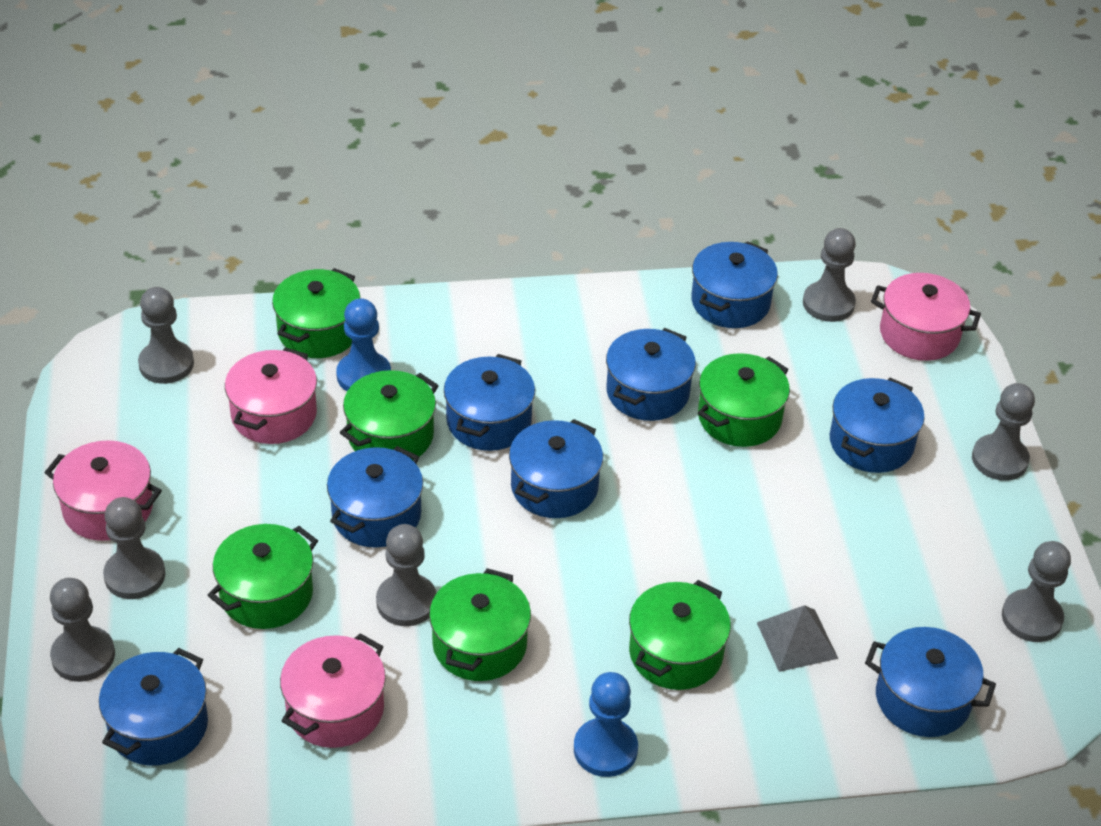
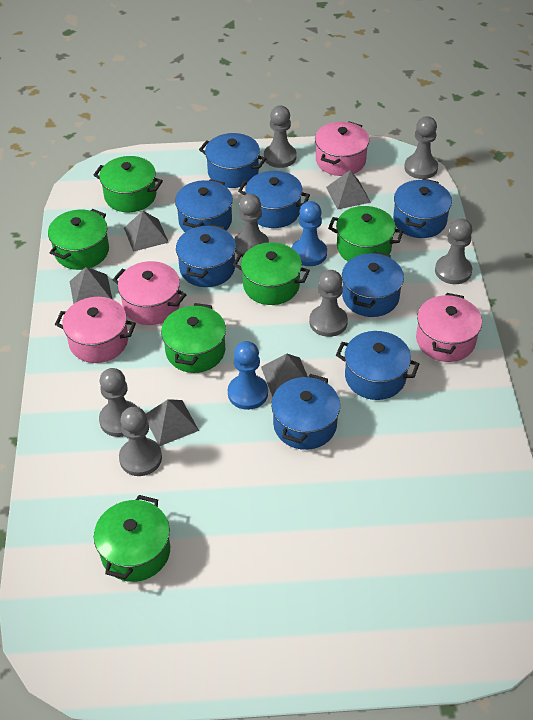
grey pyramid: [757,605,838,672] = 1 -> [69,267,112,304] [124,211,169,252] [146,399,199,446] [261,354,308,397] [326,170,371,209] = 5

